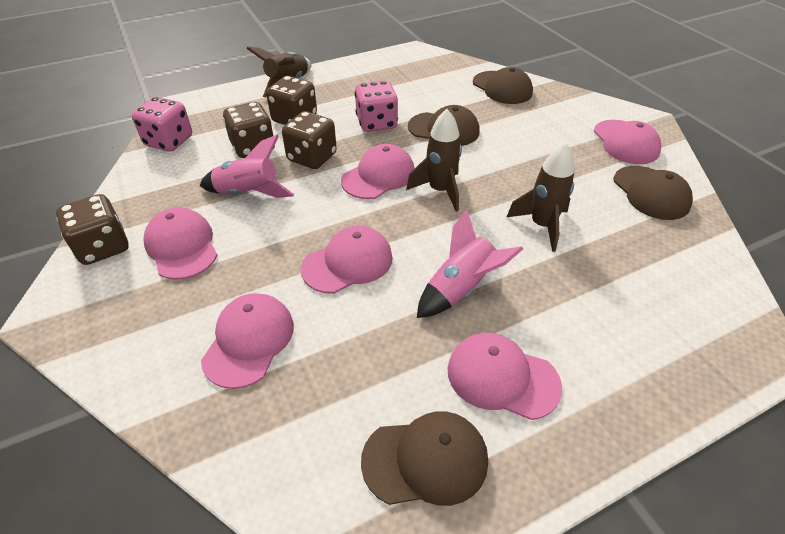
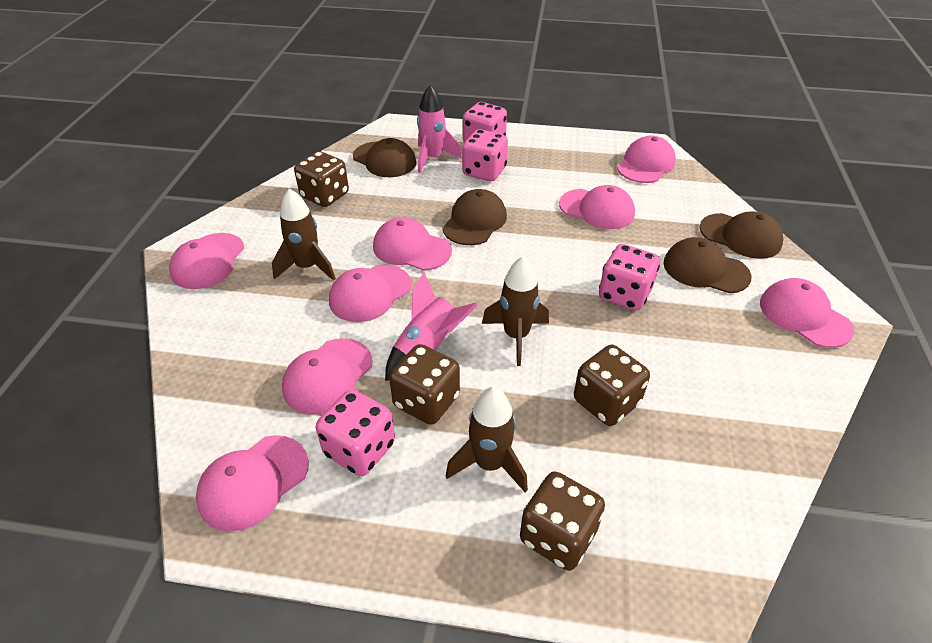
pink cap: [143,208,217,280] [201,293,294,389] [301,225,392,294] [341,144,415,199] [448,333,562,420] [594,120,661,164] = 6 -> [169,233,244,289] [196,435,309,531] [282,338,372,415] [329,265,411,322] [373,217,452,271] [559,185,635,229] [617,136,676,183] [760,278,854,348] = 8
pink dice: [132,97,192,152] [355,81,398,132] = 2 -> [316,389,395,476] [462,129,508,181] [463,102,507,142] [599,244,660,311] = 4

